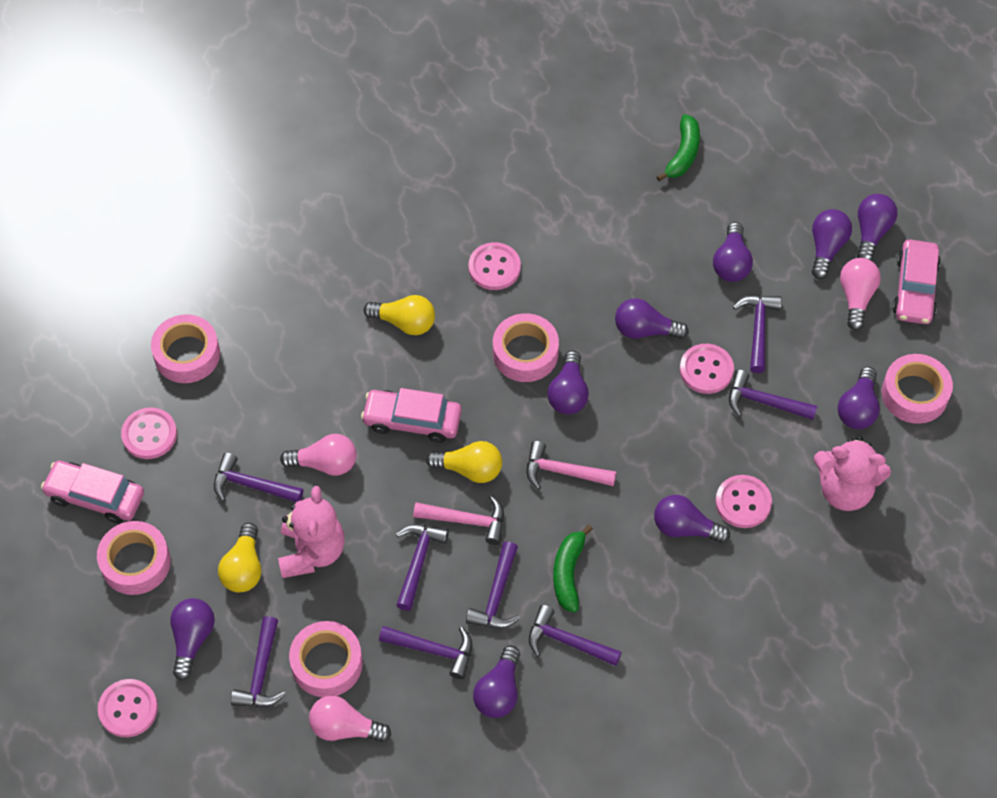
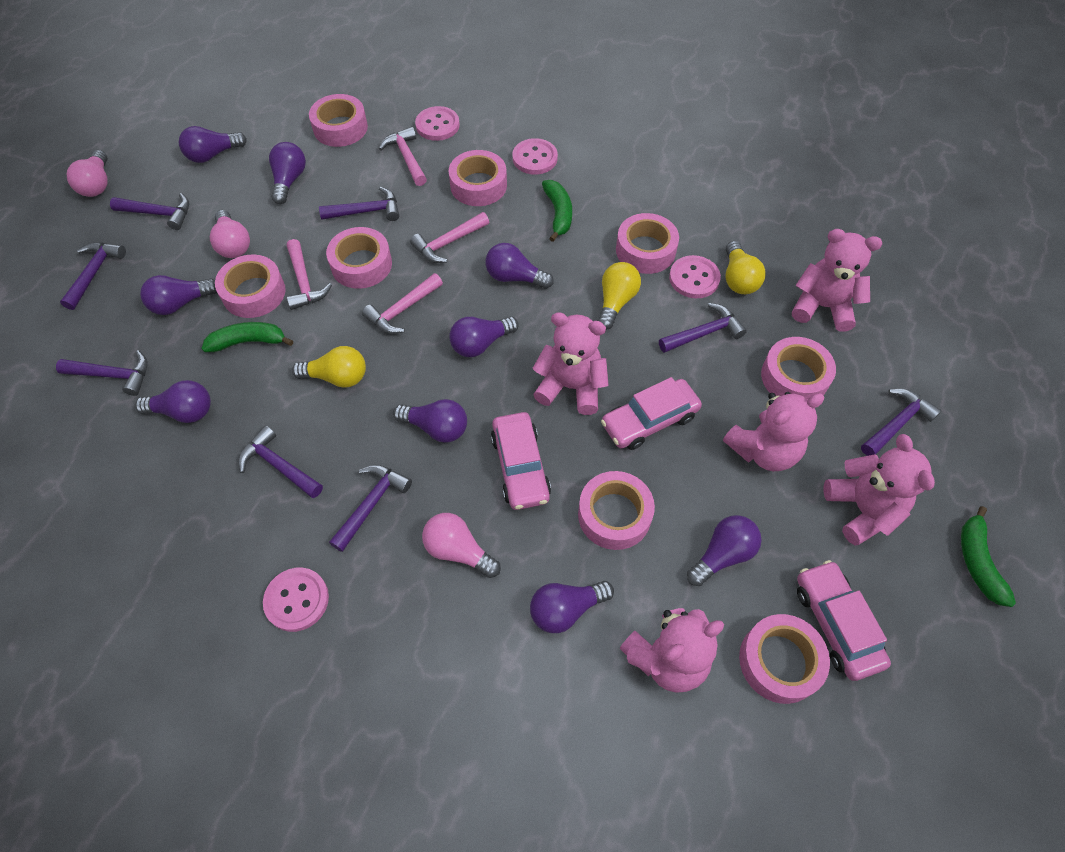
green banana: [553,525,593,613] [657,114,700,181] = 2 -> [201,322,293,352] [542,180,572,242] [961,506,1016,607] = 3
pink button: [98,679,158,737] [121,407,177,459] [469,242,521,290] [680,344,734,394] [715,475,772,528] = 5 -> [263,568,329,632] [415,106,460,141] [513,138,558,174] [669,255,721,298] = 4
pink hammer: [413,495,504,545] [527,441,616,490] = 2 -> [287,239,332,310] [362,273,443,334] [379,127,427,186] [410,212,489,263] = 4
pink tape: [97,521,171,595] [151,314,220,383] [289,621,363,697] [493,313,559,382] [882,354,953,424] = 5 -> [215,255,286,318] [309,94,368,147] [326,227,392,289] [449,150,507,206] [578,471,655,550] [616,213,679,274] [739,614,830,704] [761,337,836,399] = 8
pink teddy bear: [278,486,345,578] [813,436,891,511] = 2 -> [532,312,609,415] [620,608,724,693] [723,392,825,471] [792,229,882,332] [823,434,935,545] = 5

